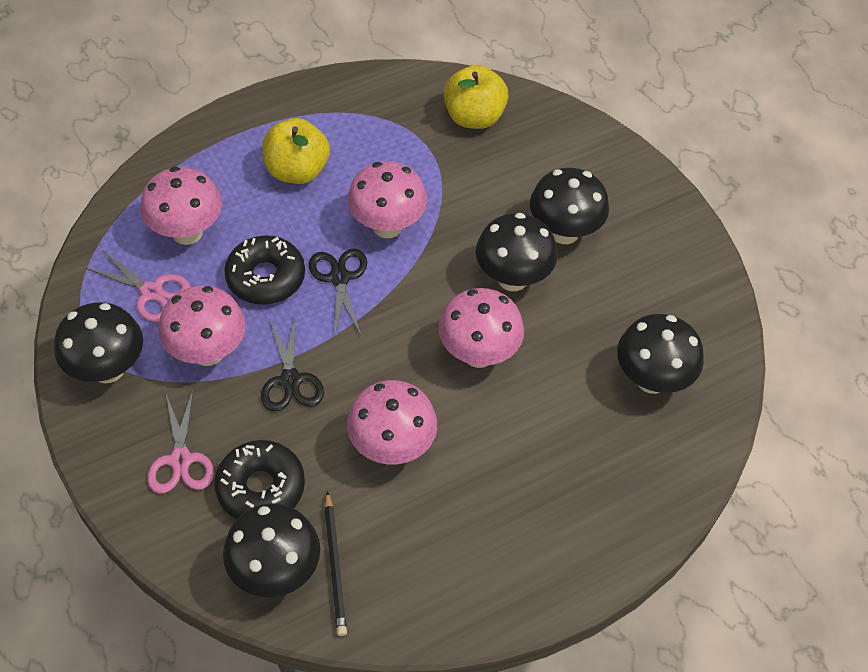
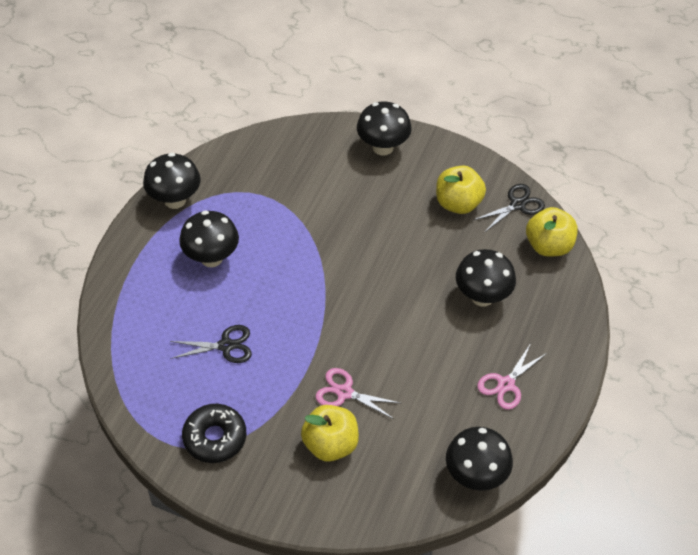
black donut: [214,440,305,519] [224,235,305,305] = 2 -> [182,404,246,463] = 1
black pencil: [324,491,347,636] = 1 -> none = 0
pink mushroom: [141,166,222,245] [158,286,246,366] [347,380,437,464] [348,161,427,238] [439,288,524,368] = 5 -> none = 0
yellow apple: [262,118,330,184] [444,65,509,129] = 2 -> [301,405,359,462] [436,165,486,214] [526,207,578,257] = 3

